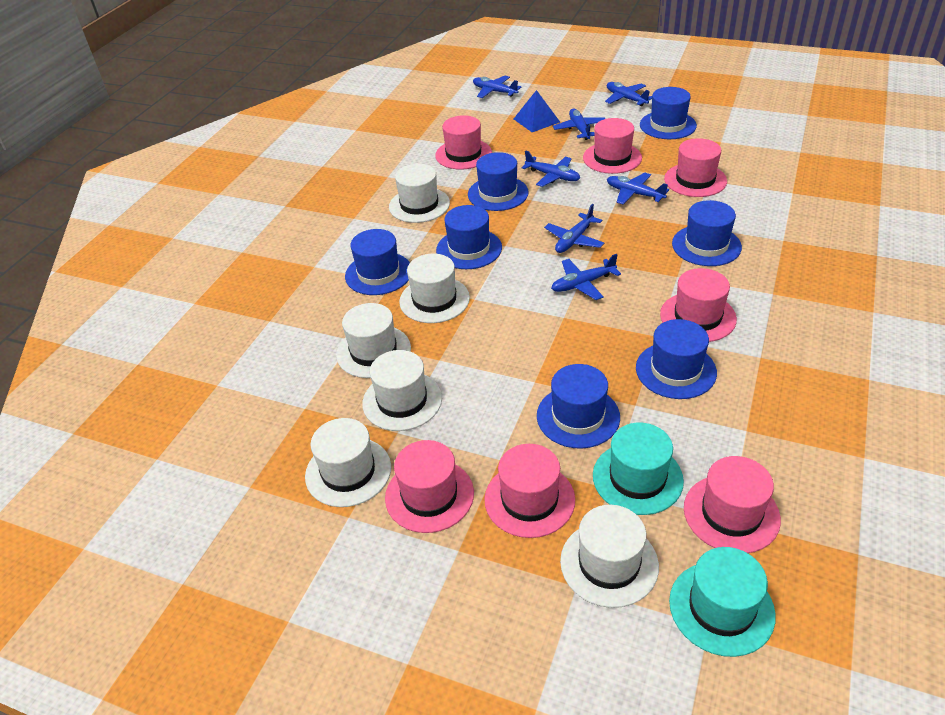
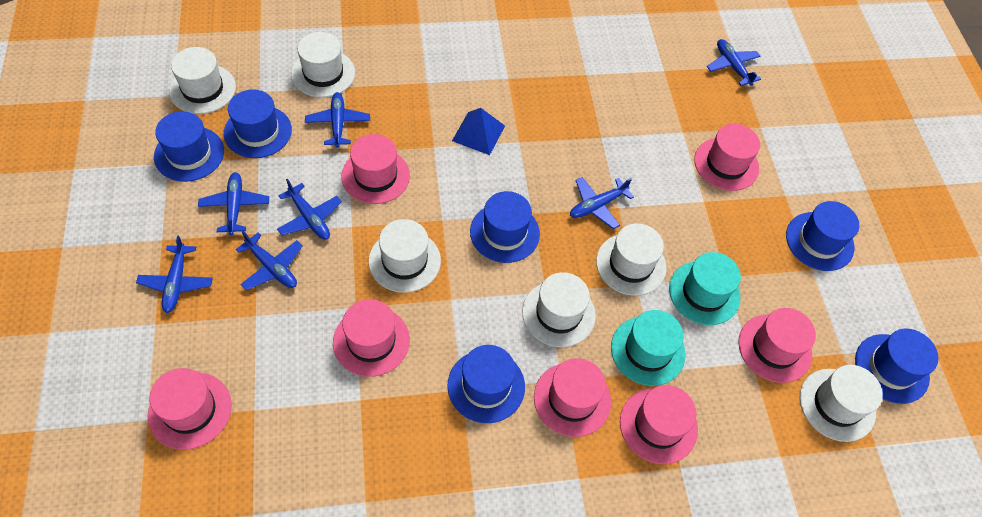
blue hat: [345,229,410,295] [436,205,502,269] [468,152,529,211] [537,364,620,449] [636,319,717,399] [640,87,697,139] [672,200,742,266] = 7 -> [154,111,224,182] [224,89,292,158] [447,345,525,423] [470,191,540,263] [786,201,859,271] [855,329,939,404] = 6

